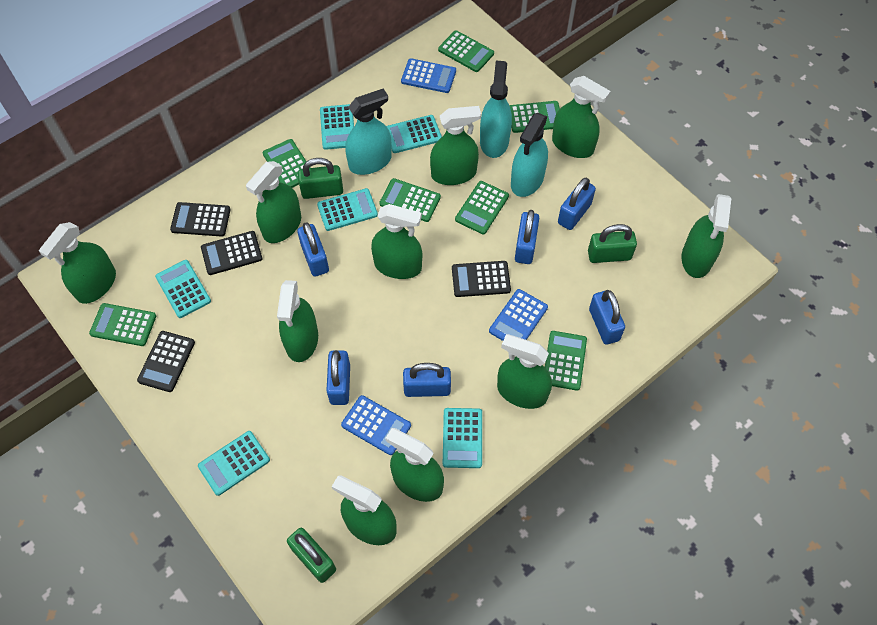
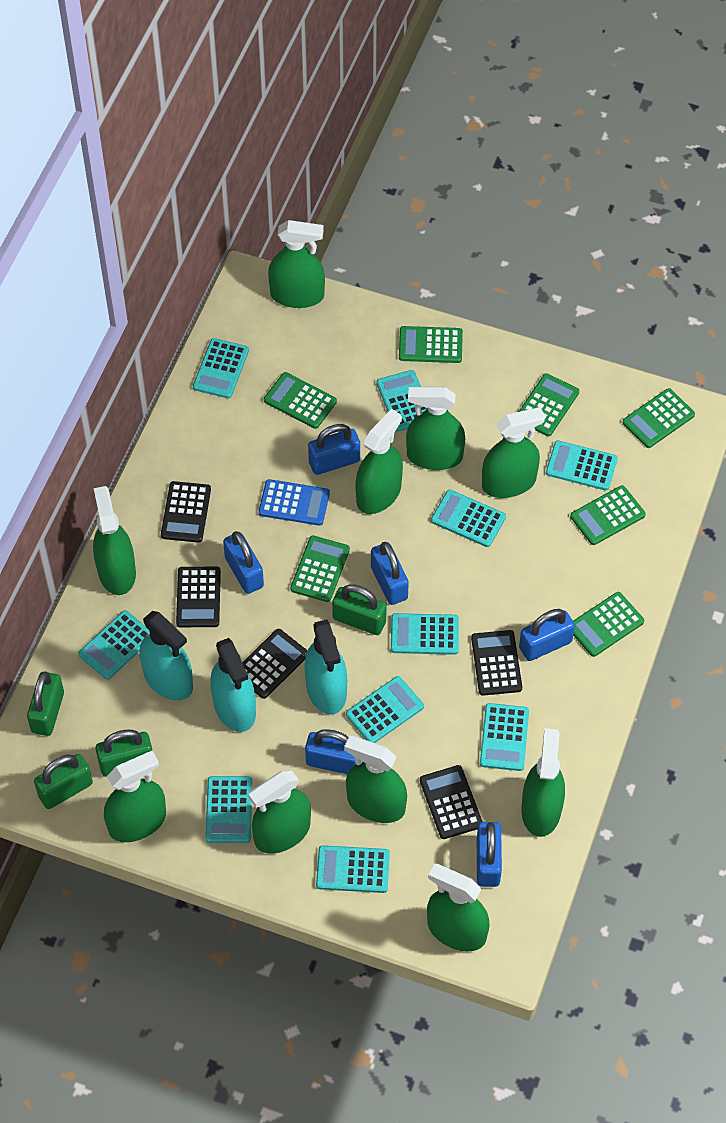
black calculator: [137,331,195,392] [170,202,231,237] [201,231,262,275] [452,261,511,297] = 4 -> [161,481,211,543] [176,567,221,627] [242,629,307,699] [420,765,483,839] [471,630,522,696] = 5
blue calculator: [341,395,411,455] [401,58,456,93] [489,289,548,341] = 3 -> [259,479,330,526] = 1
green padlock: [287,528,336,583] [298,158,343,199] [588,224,637,263] = 3 -> [27,671,64,736] [34,754,93,809] [95,730,153,777] [332,584,387,635] = 4
turquoise calculator: [155,260,211,318] [198,431,270,496] [317,188,378,231] [320,104,354,150] [386,115,442,153] [443,408,482,468] = 6 -> [78,610,150,680] [193,338,249,399] [205,776,252,843] [316,845,390,893] [346,676,424,743] [377,370,427,432] [391,613,459,655] [431,490,506,547] [480,703,529,771] [546,440,618,491] = 10

